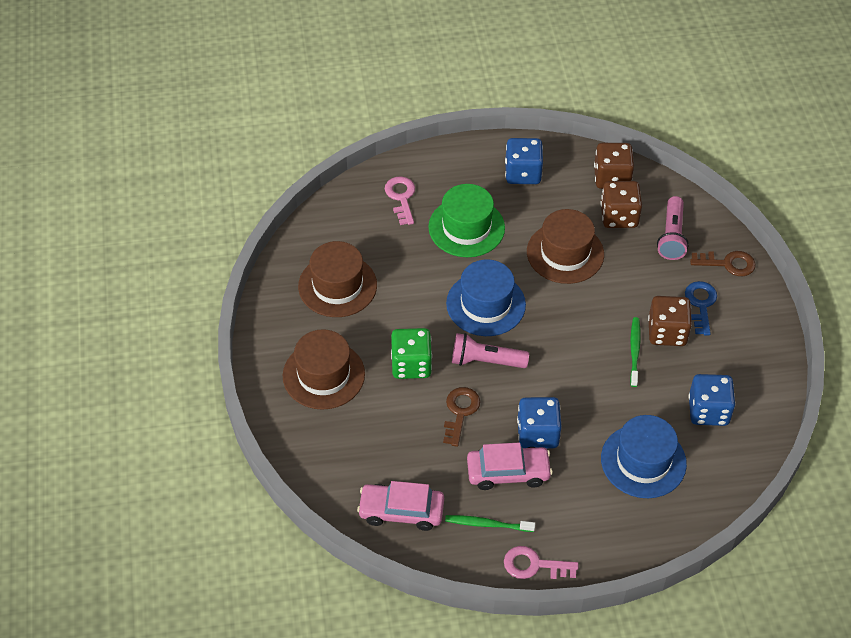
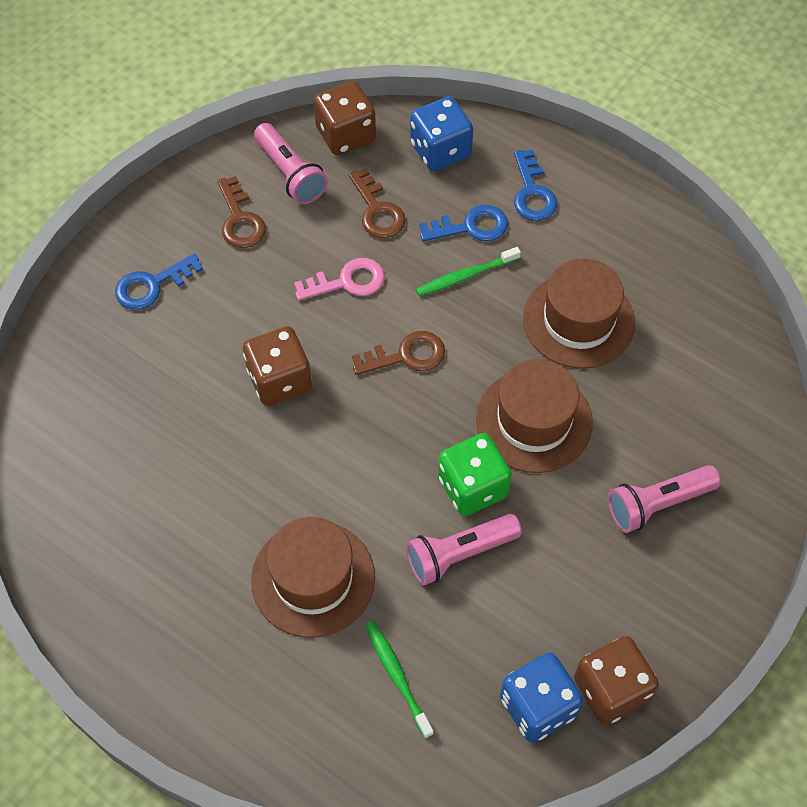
blue dice: [505,138,543,184] [517,397,562,448] [689,374,735,426] = 3 -> [410,96,473,171] [500,652,584,743] = 2
blue hat: [446,259,526,336] [601,415,687,498] = 2 -> none = 0
blue key: [685,281,717,335] = 1 -> [115,253,203,310] [420,205,508,242] [514,149,558,221] = 3
brown key: [443,387,480,447] [690,251,756,276] = 2 -> [218,176,266,248] [349,168,406,238] [352,331,445,375] = 3
green hat: [428,184,505,257] = 1 -> none = 0
pink car: [357,481,444,531] [467,443,553,490] = 2 -> none = 0
pink flashlight: [452,333,529,368] [657,196,689,260] = 2 -> [254,123,328,204] [406,514,522,586] [608,465,721,533] = 3
pink key: [385,176,415,225] [504,546,578,579] = 2 -> [294,258,385,301] = 1

